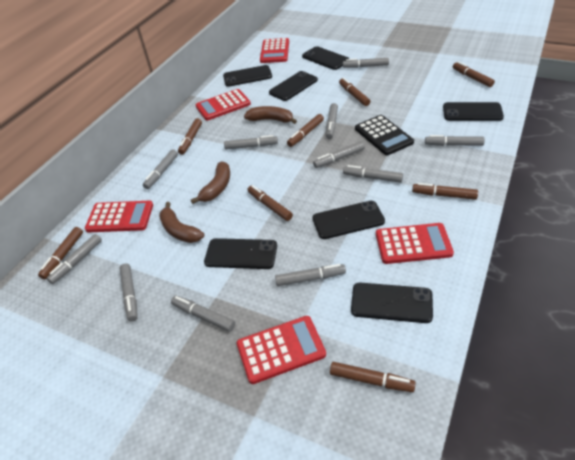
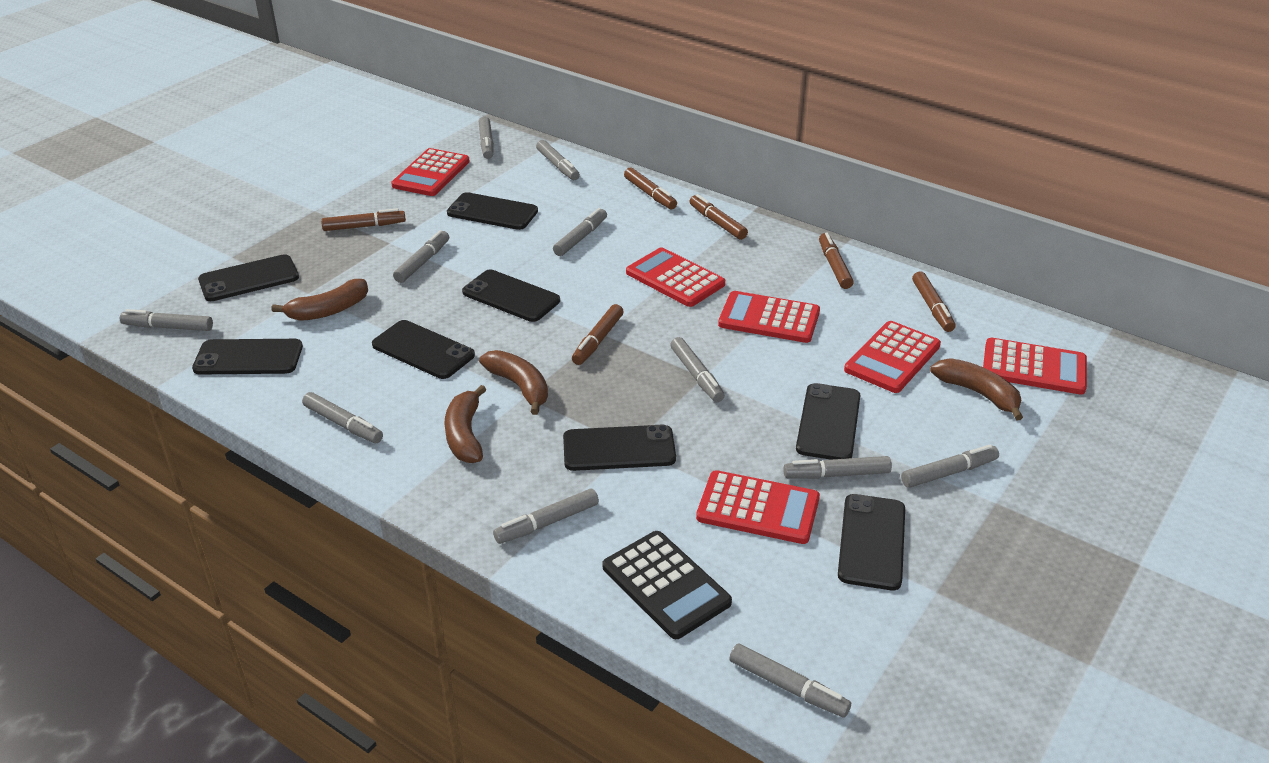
black phone: [204,238,277,269] [223,65,272,87] [269,71,318,101] [302,46,349,70] [312,201,385,239] [351,283,433,323] [443,102,504,121] = 7 -> [192,339,303,375] [198,254,299,301] [372,320,475,379] [447,192,538,230] [462,270,560,322] [563,425,676,471] [796,383,861,460] [838,494,905,590] = 8
brown banana: [159,202,204,243] [191,161,230,204] [244,106,297,124] = 3 -> [271,279,368,321] [444,385,486,463] [479,350,548,415] [930,358,1023,421] = 4
brown marker: [38,227,83,279] [178,118,202,155] [247,185,293,221] [287,114,324,147] [330,362,416,392] [339,78,370,106] [412,183,478,200] [453,61,495,87] = 8 -> [321,208,406,231] [572,304,624,365] [624,168,677,209] [689,194,748,240] [819,233,854,289] [912,271,956,332] = 6
red calculator: [85,201,153,232] [196,89,251,120] [237,316,326,384] [260,38,289,63] [376,223,454,264] = 5 -> [391,148,470,196] [626,247,725,307] [696,470,820,544] [718,291,820,343] [844,321,941,393] [983,338,1087,395] = 6

